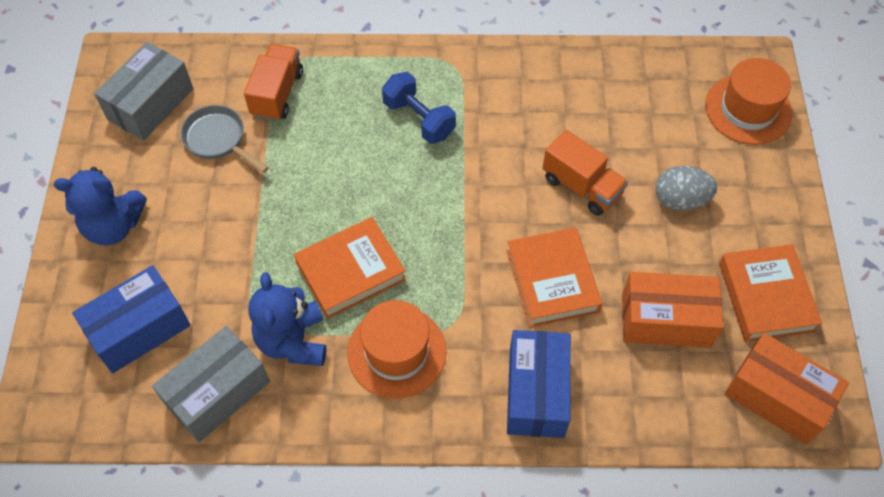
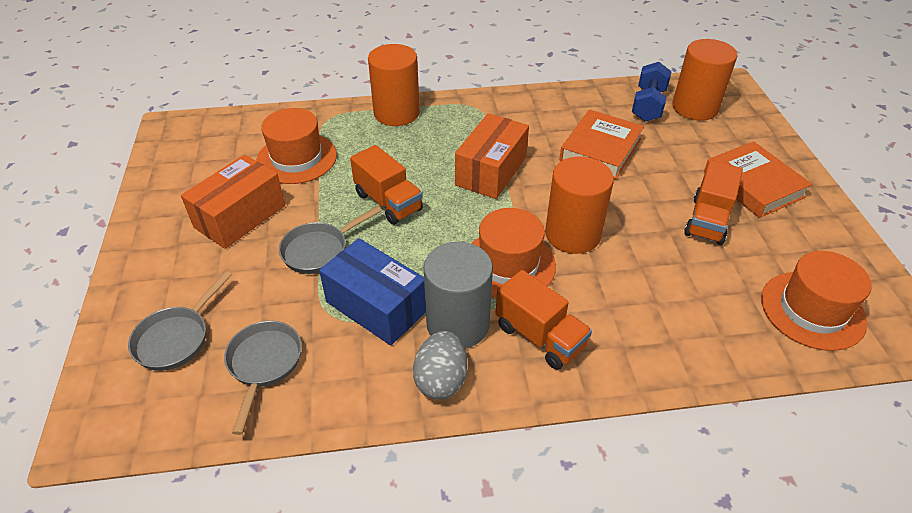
blue box: [72,265,191,373] [507,330,571,438] = 2 -> [319,238,426,345] = 1
blue teddy bear: [54,167,147,246] [248,272,326,366] = 2 -> none = 0
grey box: [94,42,193,141] [152,326,270,442] = 2 -> none = 0
grey cylinder: none = 0 -> [424,242,493,349] = 1
grey pan: [180,105,269,173] = 1 -> [128,271,232,371] [224,321,302,435] [279,206,382,274] = 3
orange book: [294,217,406,319] [507,227,602,327] [719,244,823,342] = 3 -> [559,109,644,179] [704,141,812,218] = 2
orange cylinder: none = 0 -> [368,44,420,126] [545,157,614,254] [672,39,737,120] = 3
orange hat: [347,300,446,399] [705,58,792,145] = 2 -> [256,108,337,184] [471,208,556,298] [761,251,872,351] = 3
orange truck: [244,44,303,121] [543,130,628,216] = 2 -> [350,145,423,225] [495,270,592,370] [684,160,743,245] = 3

